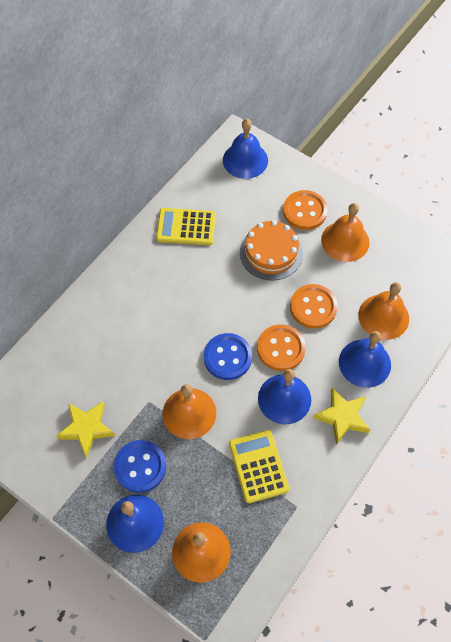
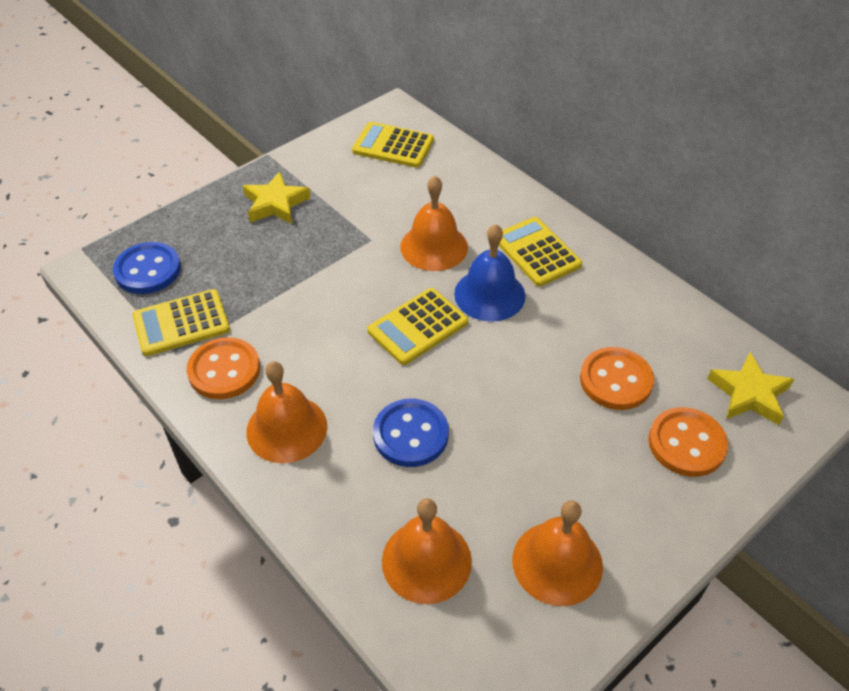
blue bell: [106,495,164,553] [223,119,268,179] [258,369,311,424] [339,331,391,388] = 4 -> [454,224,526,322] = 1
orange cake: [240,220,303,280] = 1 -> none = 0
yellow calculator: [156,208,216,245] [229,430,289,503] = 2 -> [133,289,230,356] [352,122,434,168] [368,288,468,365] [499,217,582,286] = 4

